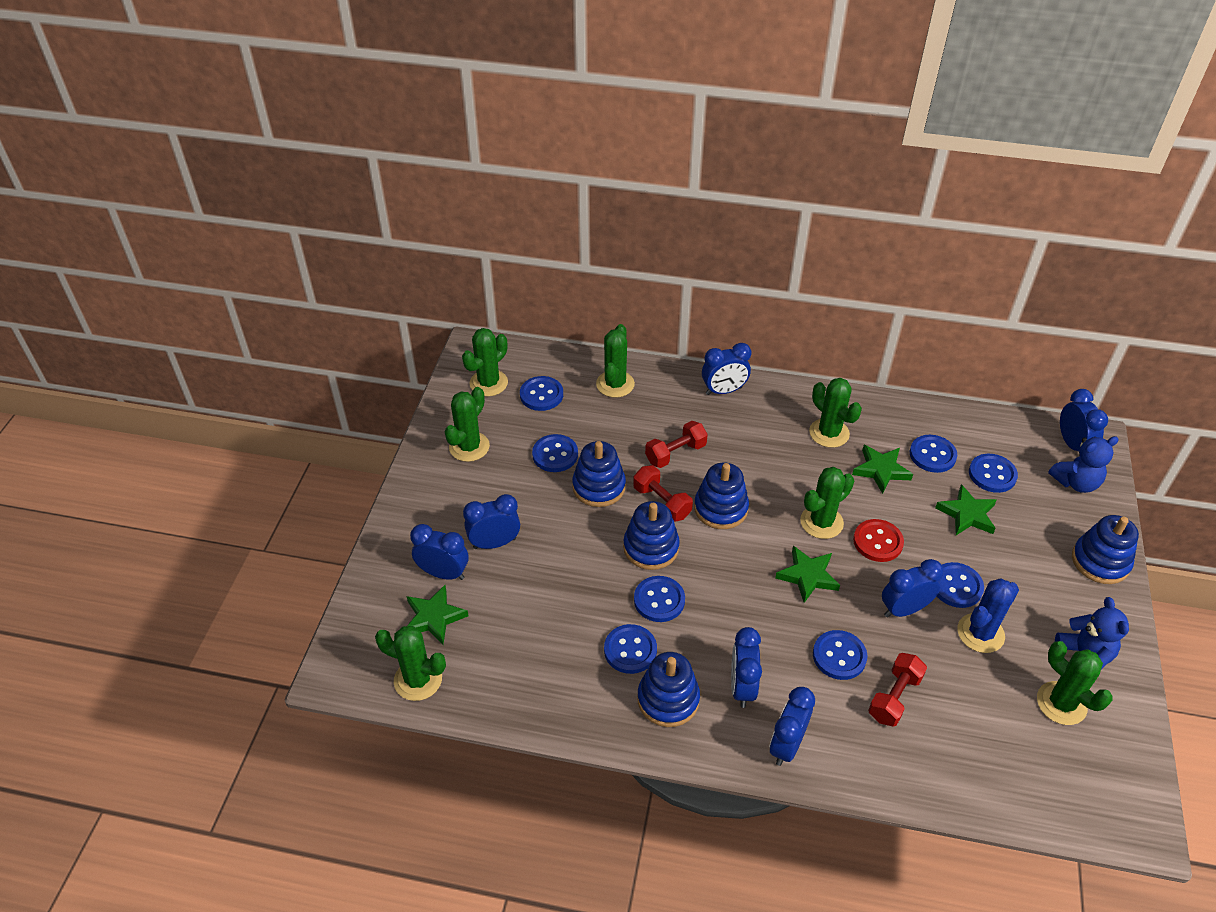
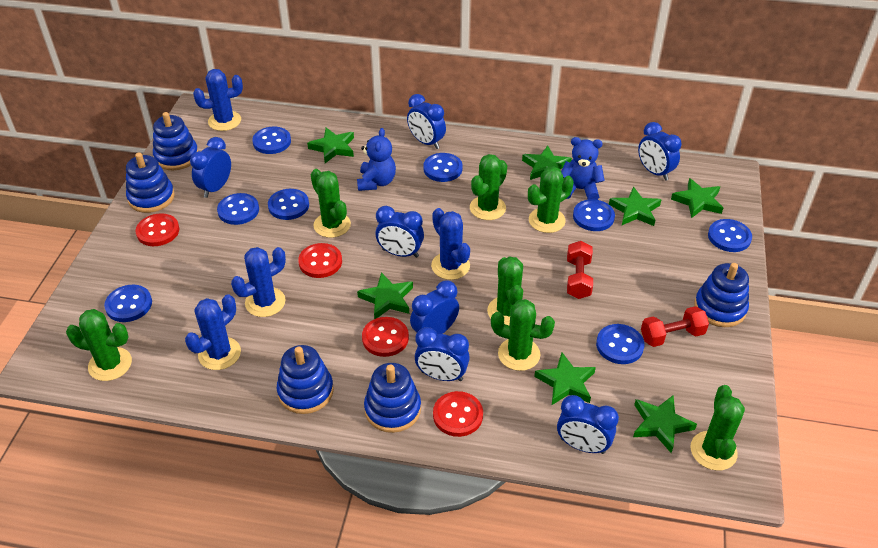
blue cactus: [957,578,1019,653] = 1 -> [185,294,241,370] [193,69,243,131] [231,247,286,317] [431,208,470,280] = 4
green star: [406,585,469,645] [775,546,840,603] [852,445,913,494] [935,484,997,535] = 4 -> [307,128,354,163] [357,272,413,319] [522,146,572,180] [534,352,596,405] [609,187,661,226] [633,395,697,453] [671,178,723,218] = 7
red button: [853,519,904,562] = 1 -> [135,213,179,246] [298,243,342,278] [362,317,409,357] [433,391,483,437] = 4
red dumbbell: [633,465,693,522] [645,421,708,468] [868,653,927,727] = 3 -> [567,241,593,299] [641,306,709,347] = 2

